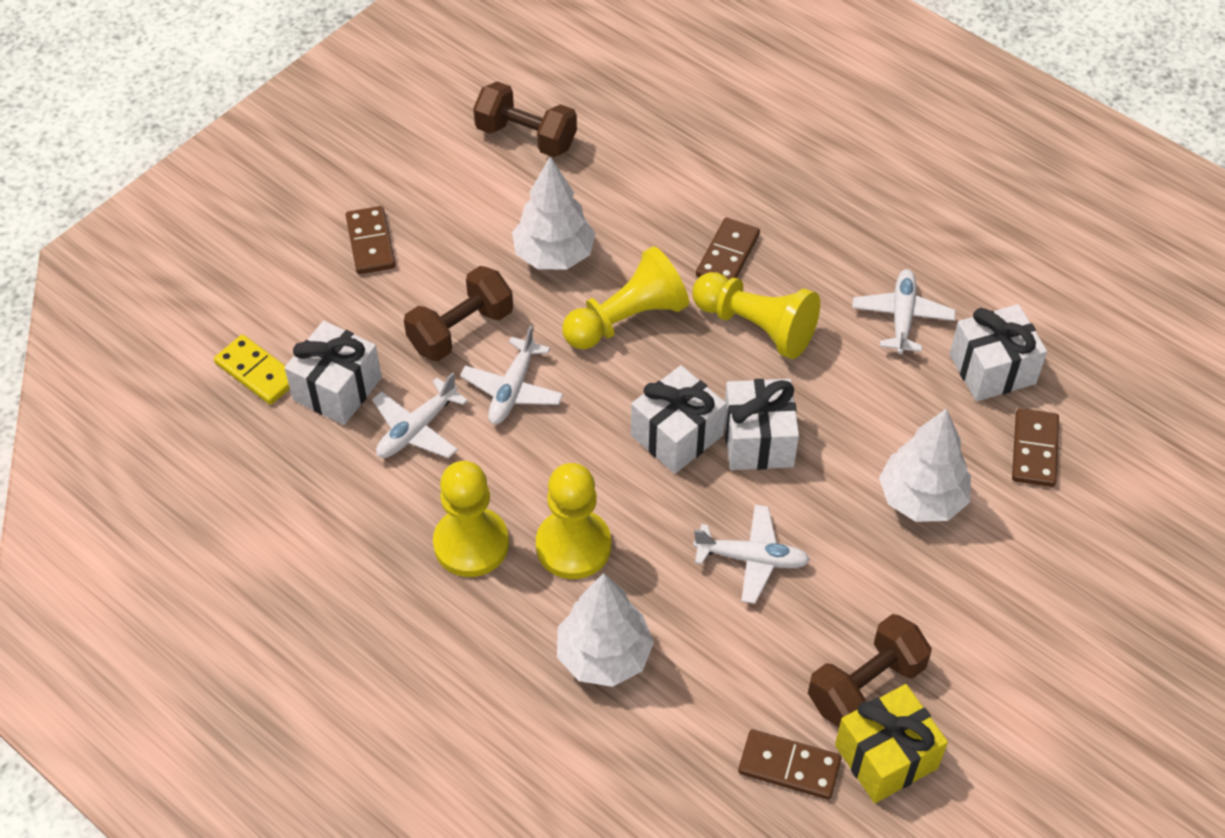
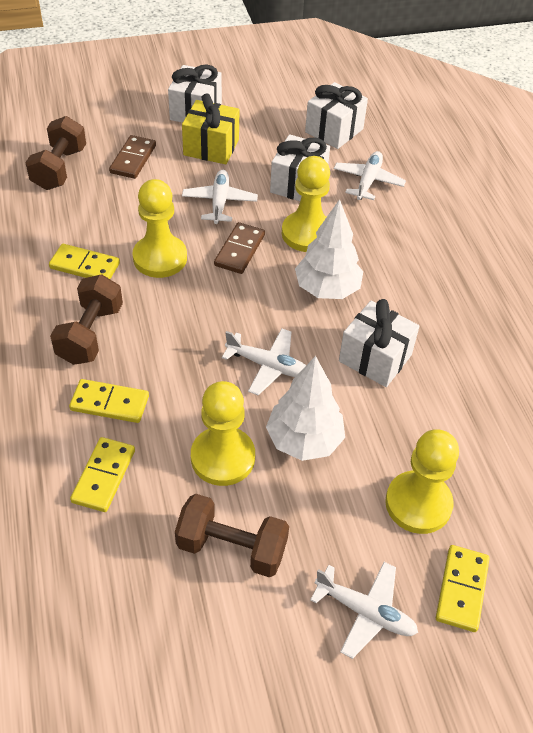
brown domino: [346,206,395,274] [696,218,760,280] [738,729,842,800] [1012,408,1059,487] = 4 -> [109,135,156,179] [214,222,265,274] = 2
white tree: [512,157,596,269] [557,573,654,687] [879,408,971,522] = 3 -> [266,356,345,461] [295,199,363,299] = 2
yellow domino: [214,334,290,405] = 1 -> [49,244,120,279] [69,379,149,423] [70,437,135,512] [436,545,490,632] = 4

